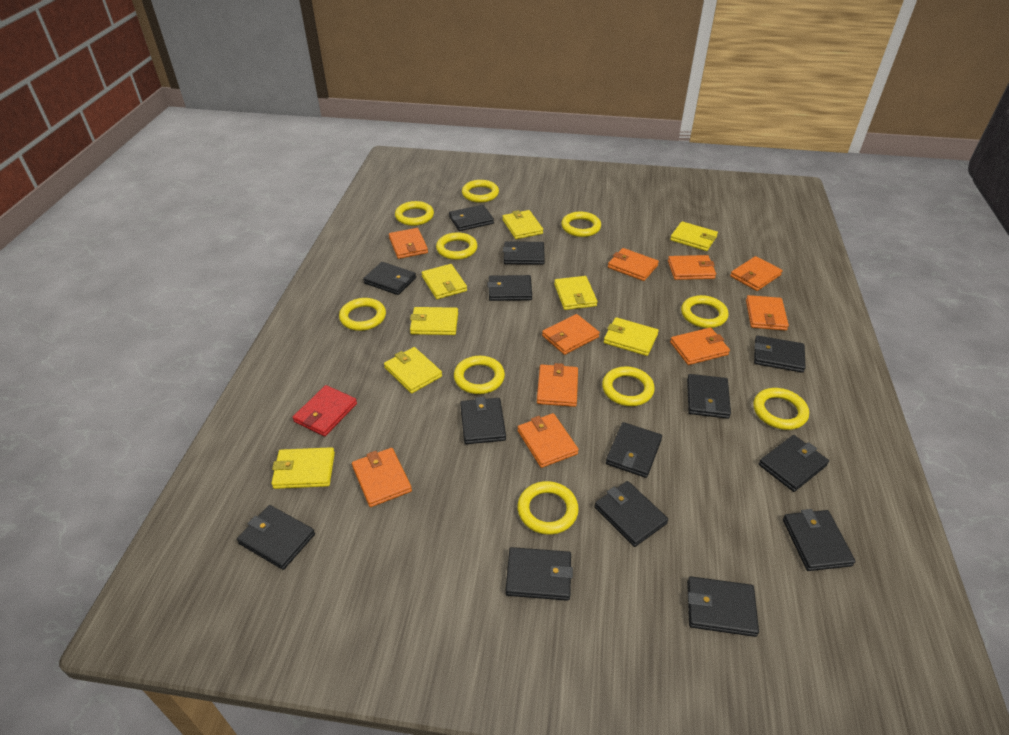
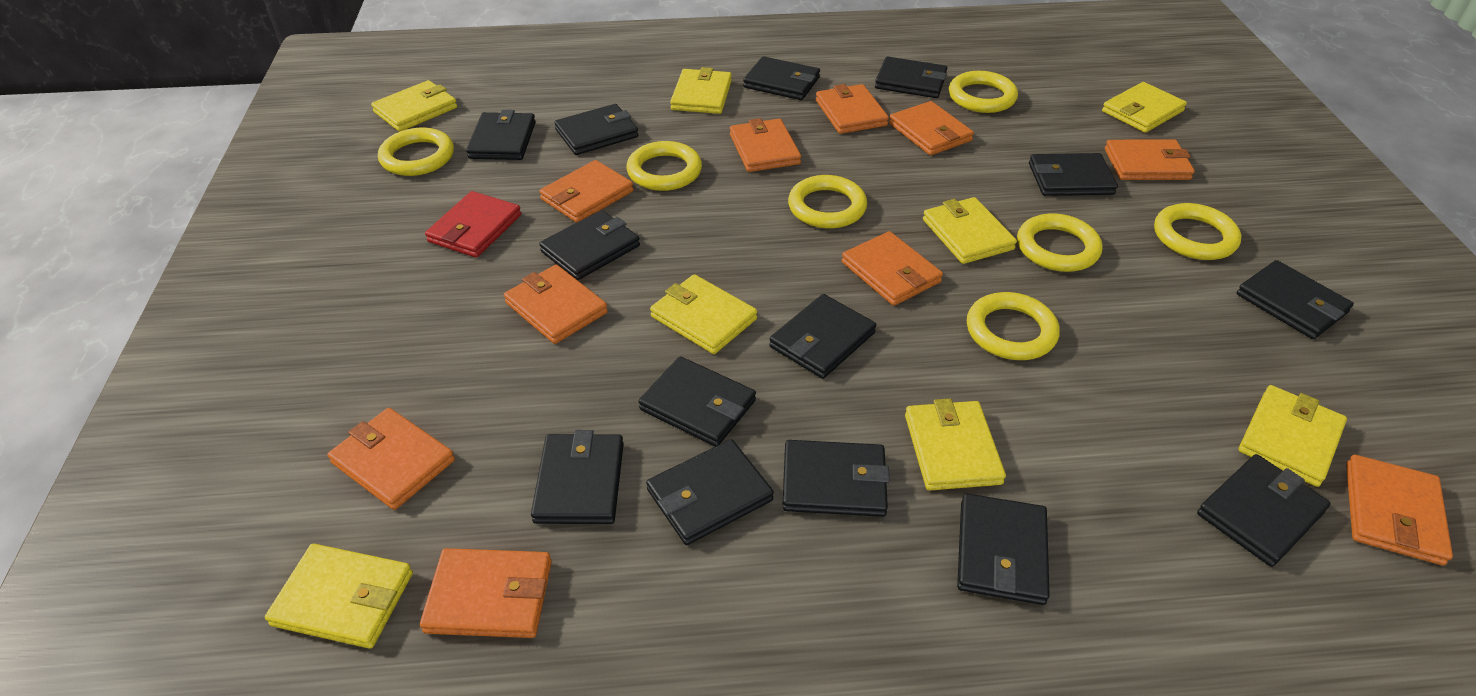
yellow ring: [339,298,386,331] [395,201,434,226] [436,232,478,260] [454,356,505,394] [462,180,499,203] [517,481,579,535] [561,212,601,237] [602,366,655,406] [681,295,728,328] [753,388,809,430] = 10 -> [378,128,454,176] [626,141,702,191] [788,175,867,229] [949,71,1018,113] [967,292,1060,360] [1017,213,1103,272] [1154,203,1241,260] = 7

